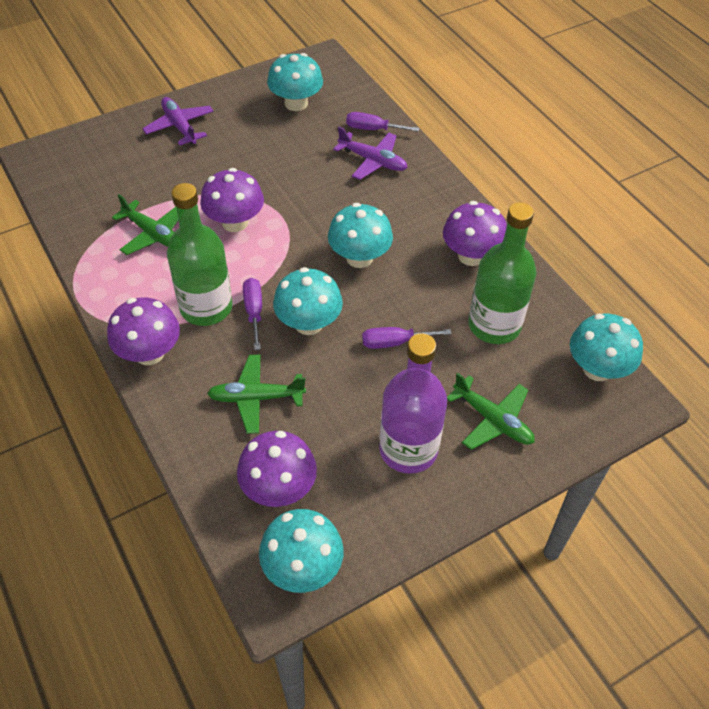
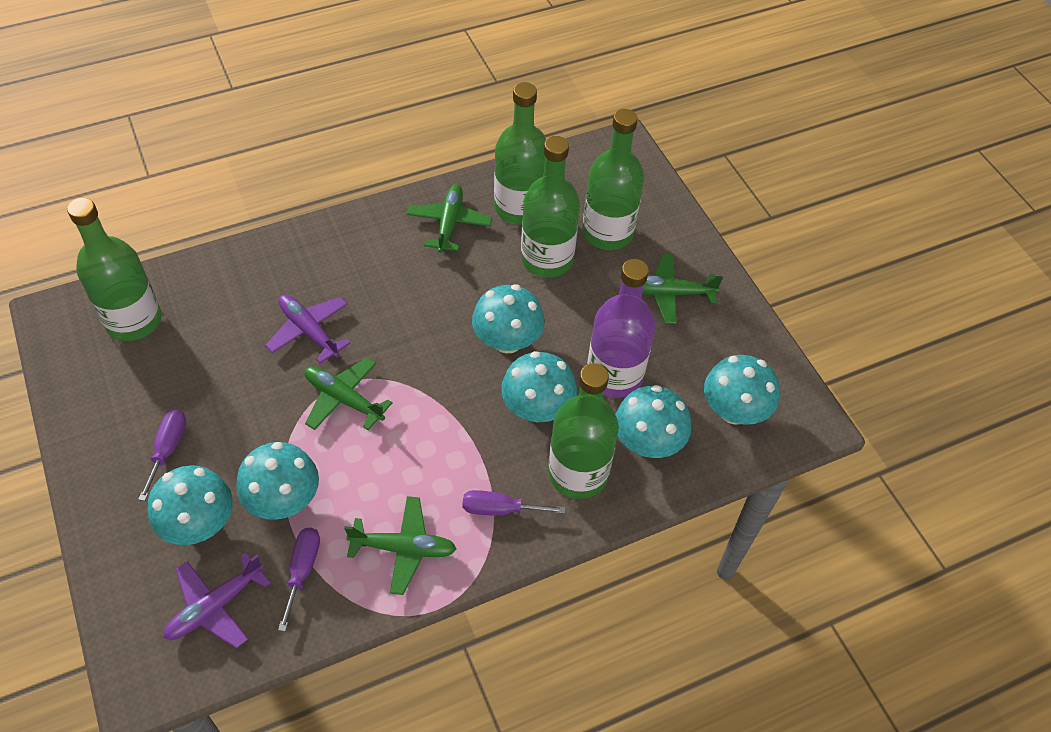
green bottle: [167,183,233,326] [468,202,536,344] = 2 -> [67,198,162,341] [494,82,546,224] [521,136,580,278] [548,363,619,499] [583,109,644,250] = 5
green plane: [112,194,178,255] [207,355,306,434] [447,372,535,450] = 3 -> [304,357,393,430] [344,496,457,595] [407,184,492,253] [642,253,723,324] = 4
purple mushroom: [107,297,180,365] [200,168,264,232] [237,431,317,507] [443,201,507,266] = 4 -> none = 0
turquoise mushroom: [259,509,344,593] [267,53,323,111] [273,267,343,335] [328,203,393,268] [570,314,643,381] = 5 -> [147,465,233,545] [237,442,319,520] [472,285,545,354] [501,351,577,422] [615,385,691,458] [704,355,780,425] = 6

